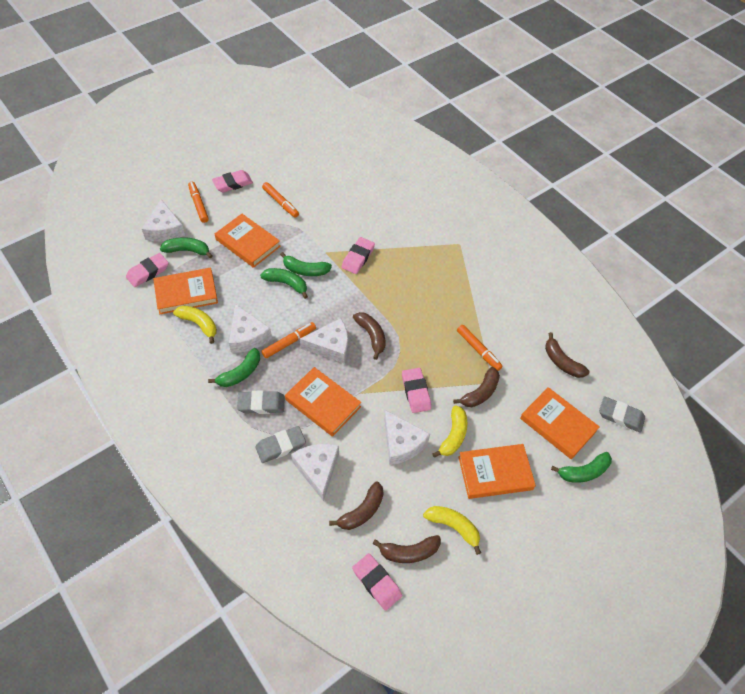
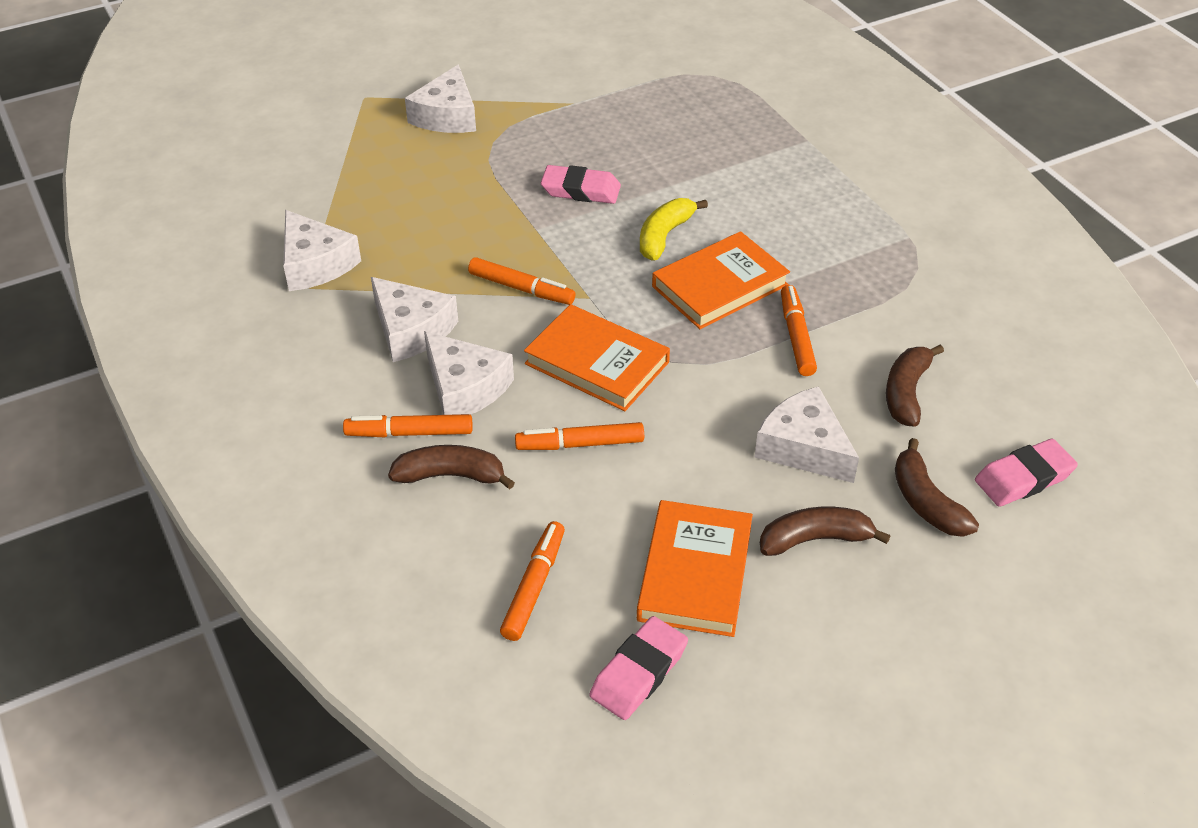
brown banana: [329,482,384,530] [353,312,385,360] [372,535,441,563] [453,367,500,407] [545,332,589,378] = 5 -> [388,445,515,489] [760,507,890,556] [886,344,944,427] [895,438,979,537] = 4
green banana: [160,237,213,258] [208,348,260,387] [260,268,308,299] [280,252,332,276] [551,452,612,483] = 5 -> none = 0
grey eraser: [237,391,285,414] [255,426,306,463] [599,396,645,433] = 3 -> none = 0
orange book: [153,268,218,314] [215,214,281,268] [285,367,361,437] [458,444,536,499] [520,387,600,459] = 5 -> [524,304,670,411] [637,500,753,637] [652,231,790,329] = 3
orange marker: [188,182,209,223] [262,182,299,218] [262,322,316,358] [457,325,503,371] = 4 -> [343,414,473,437] [468,257,576,305] [500,521,565,641] [515,422,644,450] [781,285,817,376] = 5
pink eraser: [126,253,169,287] [212,170,253,193] [342,237,375,274] [352,553,402,611] [402,368,431,413] = 5 -> [541,165,621,204] [589,616,688,720] [975,439,1078,507] = 3
yellow banana: [173,306,217,344] [423,506,481,555] [432,405,467,458] = 3 -> [640,198,708,260] = 1

